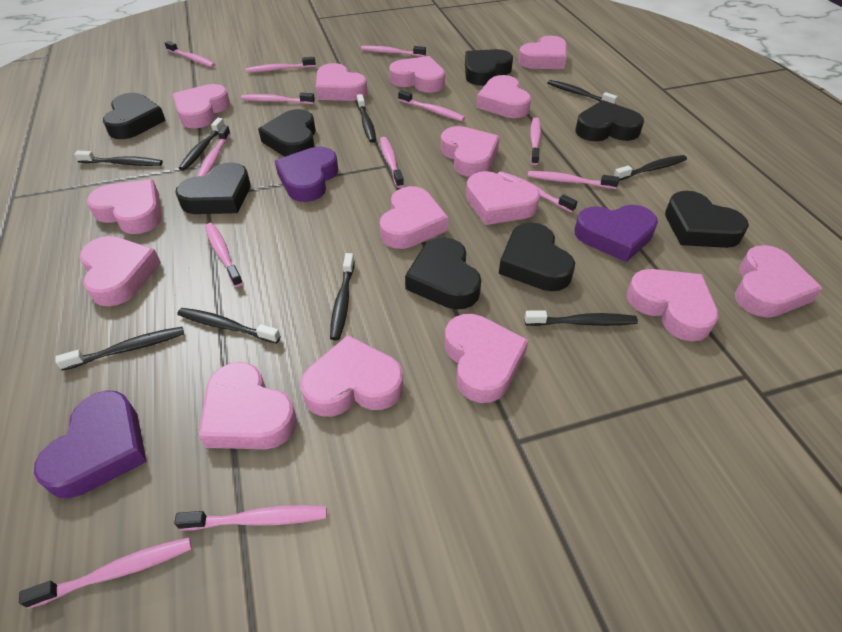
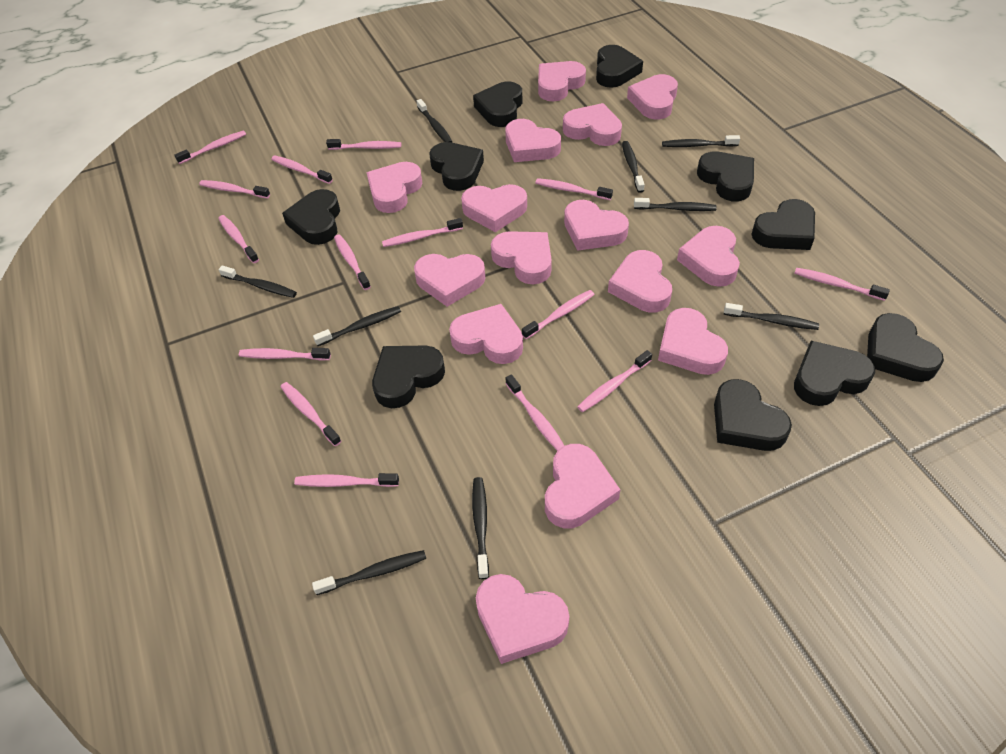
black heart: [103,93,166,139] [175,162,251,214] [258,109,316,157] [405,237,481,310] [465,49,513,86] [499,222,575,291] [576,100,644,141] [665,191,749,248] = 8 -> [282,189,340,245] [372,346,445,408] [429,142,484,191] [473,81,523,127] [596,45,643,88] [697,151,754,201] [714,379,792,451] [751,199,815,250] [794,341,875,406] [867,313,944,382] = 10
pink toothbrush: [19,537,192,609] [165,41,216,67] [174,505,327,530] [197,126,231,176] [205,223,243,287] [241,93,315,104] [246,57,316,73] [361,46,426,57] [380,137,404,188] [398,90,465,121] [498,171,578,213] [528,171,619,189] [530,117,541,165] = 13 -> [174,130,246,164] [199,180,270,199] [218,215,259,263] [239,348,331,361] [271,156,333,184] [280,382,341,446] [294,473,399,487] [326,139,401,150] [334,234,371,290] [382,218,463,247] [505,374,564,451] [522,290,595,339] [535,178,613,200] [577,350,652,412] [794,268,890,301] = 15
purple heart: [34,390,147,498] [275,147,338,202] [574,205,658,262] = 3 -> none = 0

